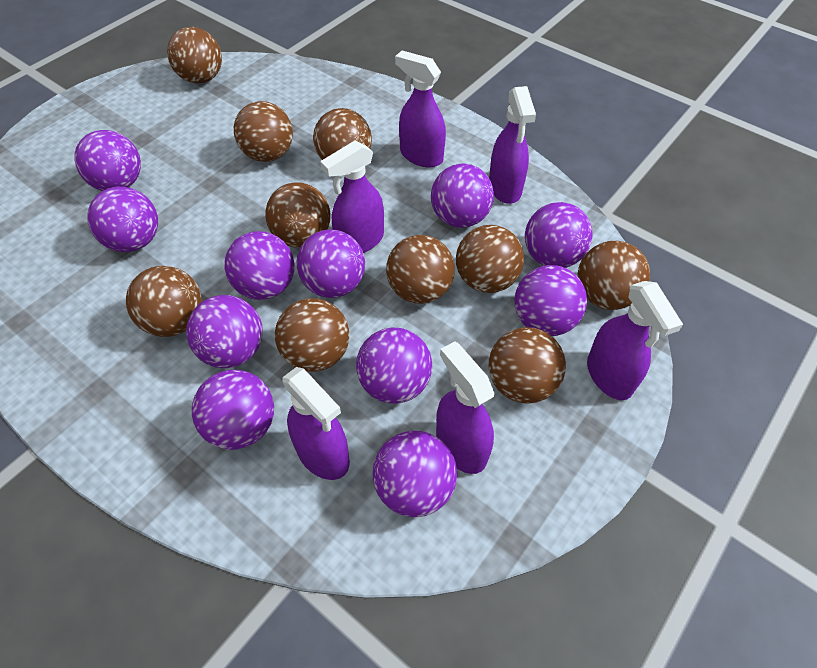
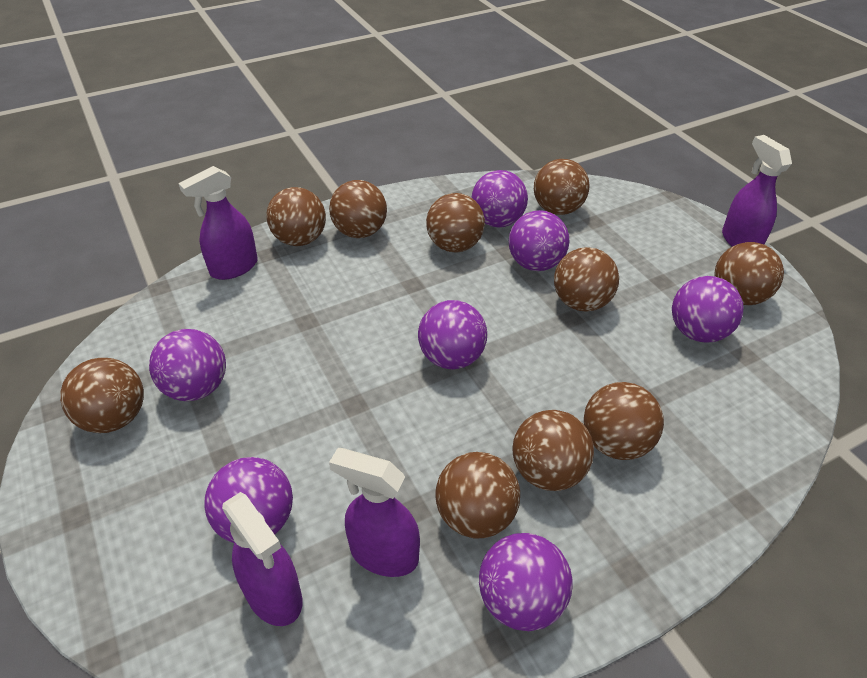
purple ball: [74,130,141,191] [87,187,158,252] [186,295,263,368] [192,370,274,450] [224,231,294,300] [297,229,365,298] [356,327,432,404] [373,431,457,517] [431,163,494,228] [515,265,587,336] [525,202,593,268] = 11 -> [149,329,226,401] [204,457,293,543] [418,300,487,369] [472,170,528,228] [479,533,573,631] [509,210,569,271] [672,276,743,343] = 7
purple spray bottle: [282,367,350,480] [320,141,384,253] [395,51,446,167] [436,341,494,474] [489,86,536,204] [587,281,683,400] = 6 -> [178,166,258,280] [222,492,302,626] [329,448,420,577] [722,135,792,247] = 4

